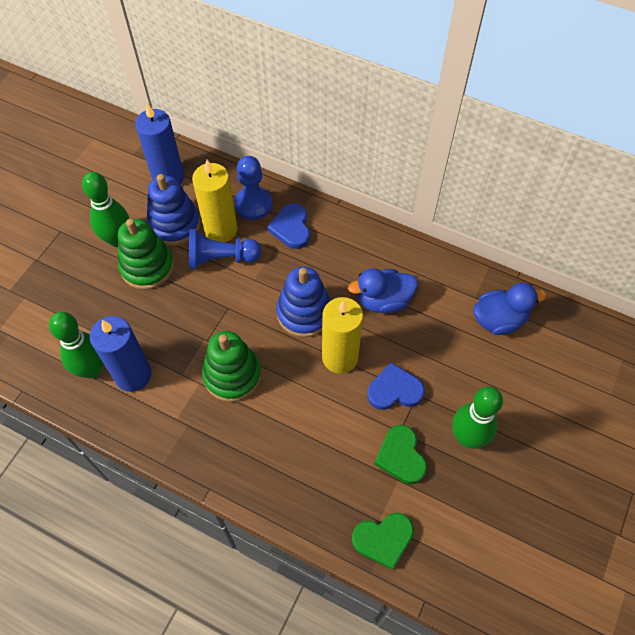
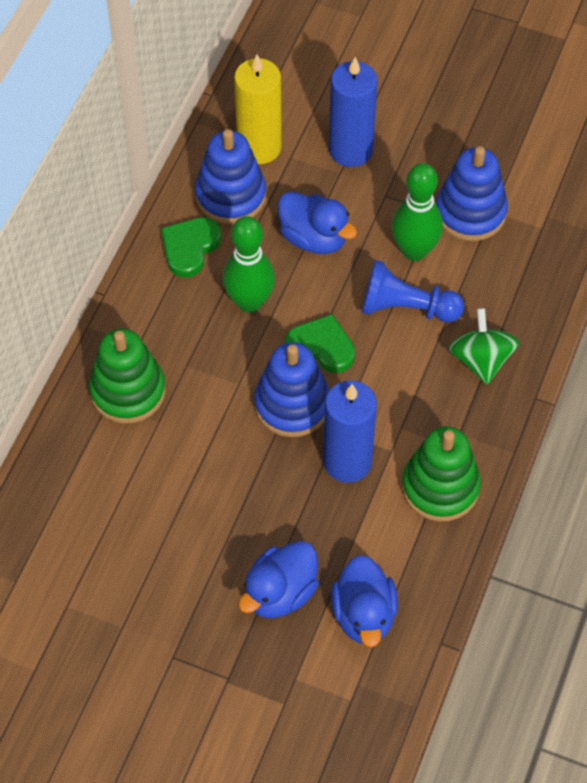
blue duck: [348,268,418,313] [473,283,546,335] = 2 -> [239,541,319,618] [278,192,357,254] [331,555,398,647] = 3
blue heart: [267,203,310,249] [367,363,425,410] = 2 -> none = 0
blue pawn: [189,229,262,269] [234,156,272,220] = 2 -> [362,260,464,322] = 1
blue stacking toy: [146,174,200,246] [276,266,331,337] = 2 -> [195,129,266,224] [254,342,330,437] [436,146,508,241] = 3
green bowling pin: [49,312,104,379] [82,172,130,247] [452,386,503,449] = 3 -> [223,216,275,313] [392,163,443,261] = 2
green spinning top: none = 0 -> [449,308,520,385] = 1
yellow candle: [192,160,238,242] [322,297,363,374] = 2 -> [234,55,282,164] = 1

